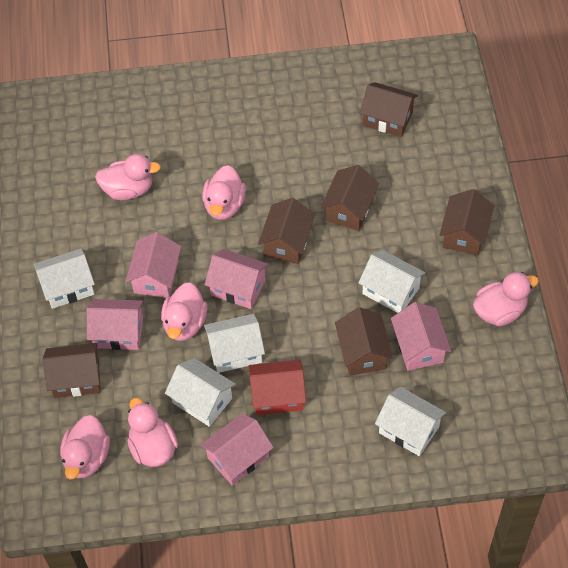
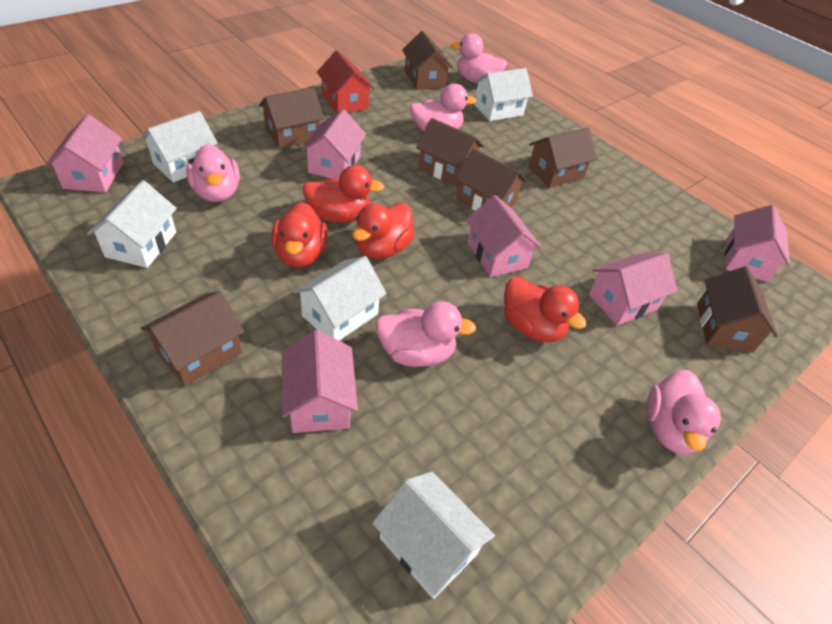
brown house: [43,343,101,398] [258,198,315,264] [321,165,379,231] [335,307,393,376] [360,82,418,137] [439,189,494,255] = 6 -> [141,291,244,386] [259,87,324,149] [402,31,453,90] [416,118,484,187] [455,148,527,211] [528,128,597,188] [697,266,778,353] = 7
pink duck: [60,415,110,479] [95,154,161,200] [128,398,178,467] [161,282,207,341] [202,165,246,220] [473,272,539,326] = 6 -> [186,144,240,202] [375,301,476,367] [410,84,477,132] [451,33,507,84] [647,370,721,455] = 5
pink house: [87,299,143,350] [126,232,181,298] [200,413,274,486] [205,249,269,309] [391,302,451,371] = 5 -> [45,114,124,192] [282,330,358,433] [301,109,366,178] [466,195,541,277] [589,253,677,326] [725,205,790,282] = 6
red duck: none = 0 -> [271,202,328,268] [302,165,384,223] [352,202,415,259] [504,276,586,342] = 4

